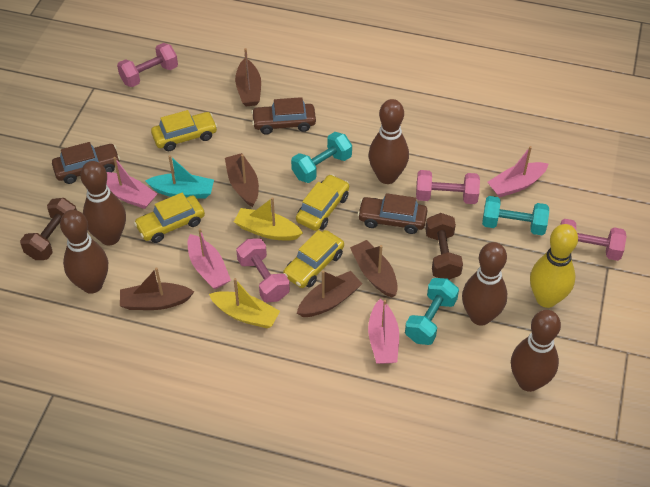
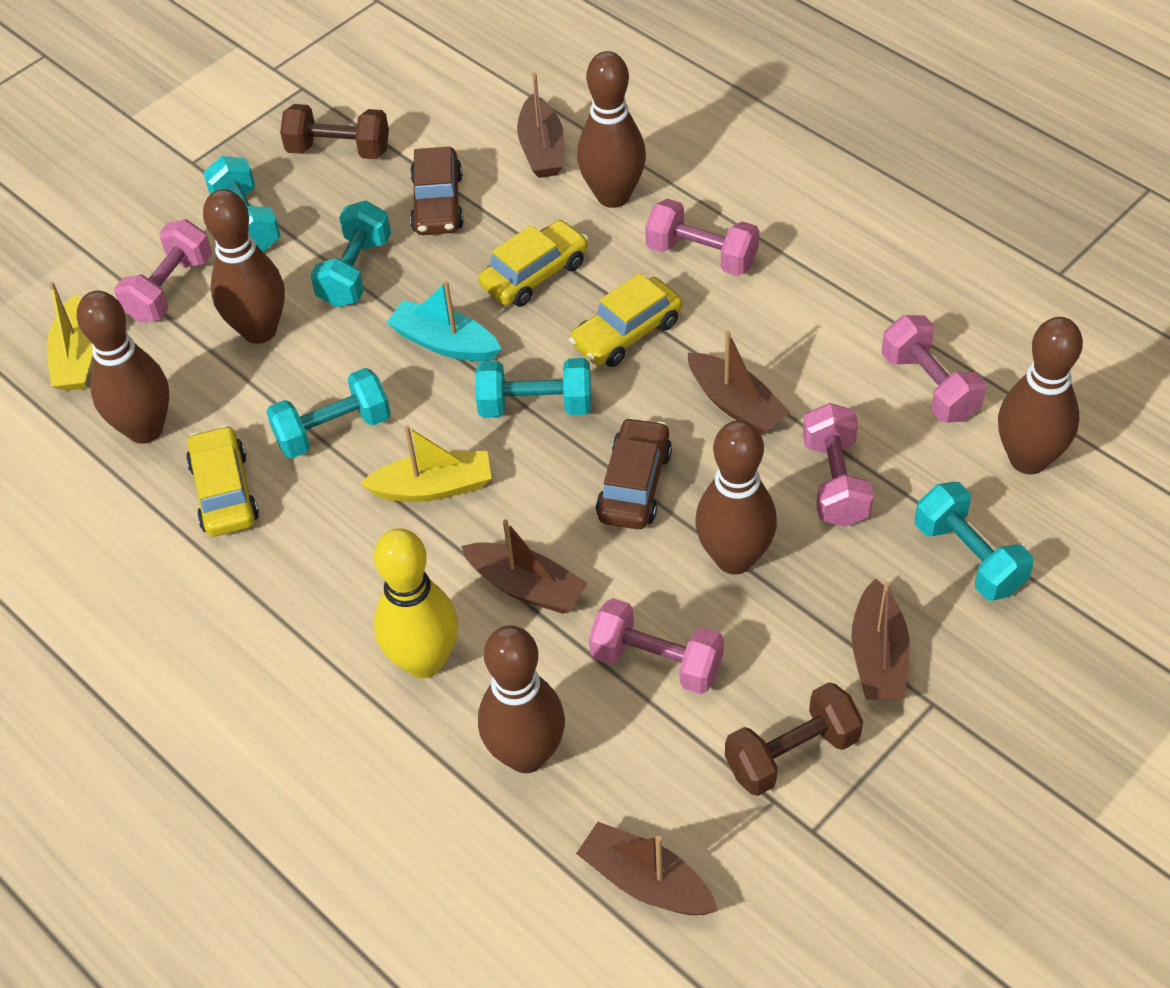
brown bowling pin: [60,210,108,294] [80,161,126,245] [369,99,409,184] [462,242,507,326] [511,310,561,392] = 5 -> [76,291,169,444] [203,189,285,344] [478,626,565,773] [577,51,646,208] [695,420,777,574] [998,317,1083,474] = 6
brown car: [52,142,120,184] [251,97,316,135] [357,193,428,234] = 3 -> [410,146,464,235] [596,417,672,529] = 2
pink boat: [107,157,157,209] [188,228,231,289] [368,299,399,364] [487,146,548,198] = 4 -> none = 0
pink dumbbell: [117,43,178,87] [236,238,290,302] [416,170,480,204] [560,219,626,261] = 4 -> [114,220,212,323] [589,598,724,694] [645,199,759,276] [803,403,874,527] [881,315,986,422] = 5
turquoise dumbbell: [291,132,352,183] [405,278,459,345] [482,196,549,235] = 3 -> [203,156,281,252] [266,368,391,458] [310,201,391,307] [475,358,591,418] [915,482,1033,601] = 5
yellow car: [134,193,205,243] [151,110,218,151] [283,230,344,288] [296,174,349,231] = 4 -> [186,425,259,537] [478,220,588,307] [569,273,682,367] = 3

